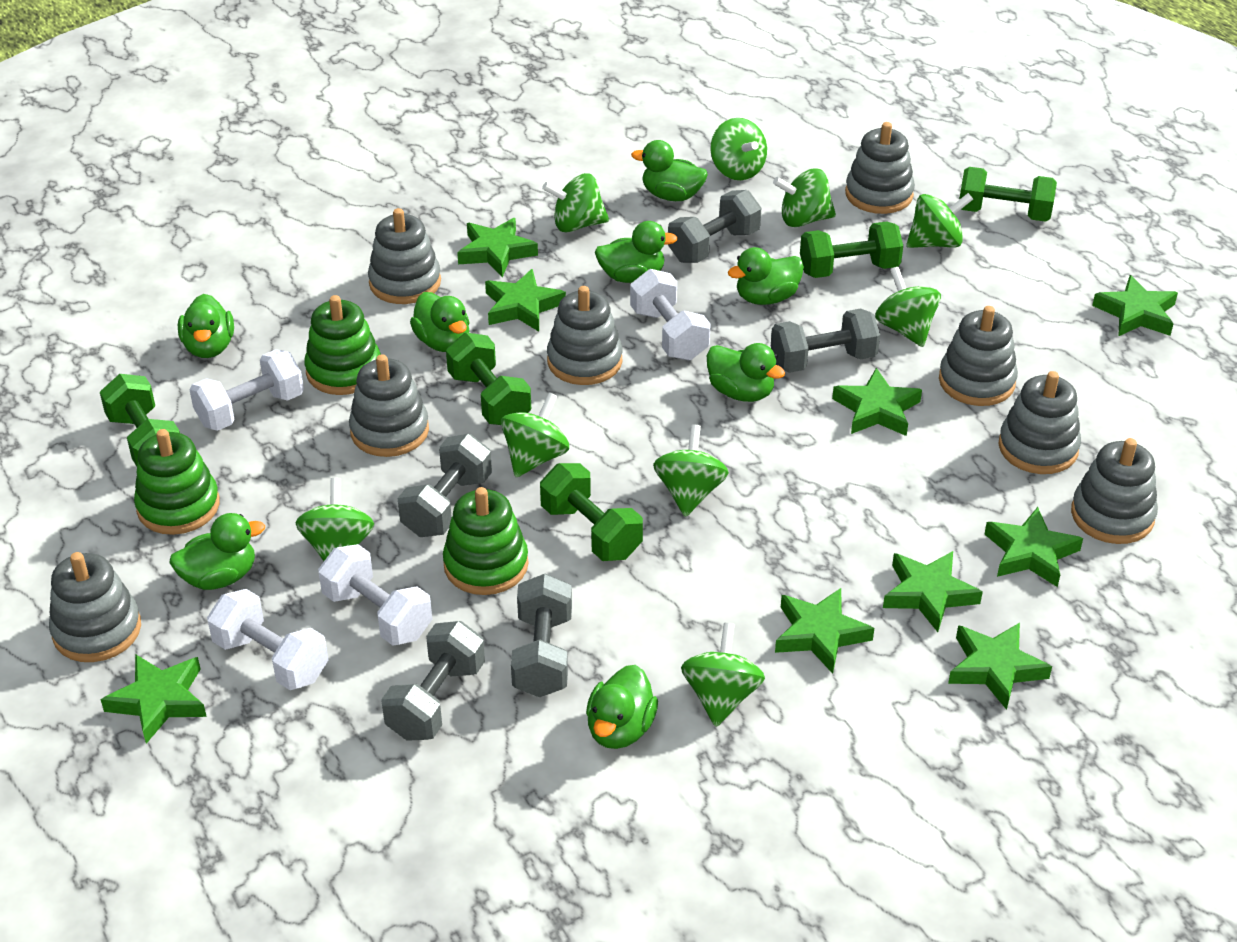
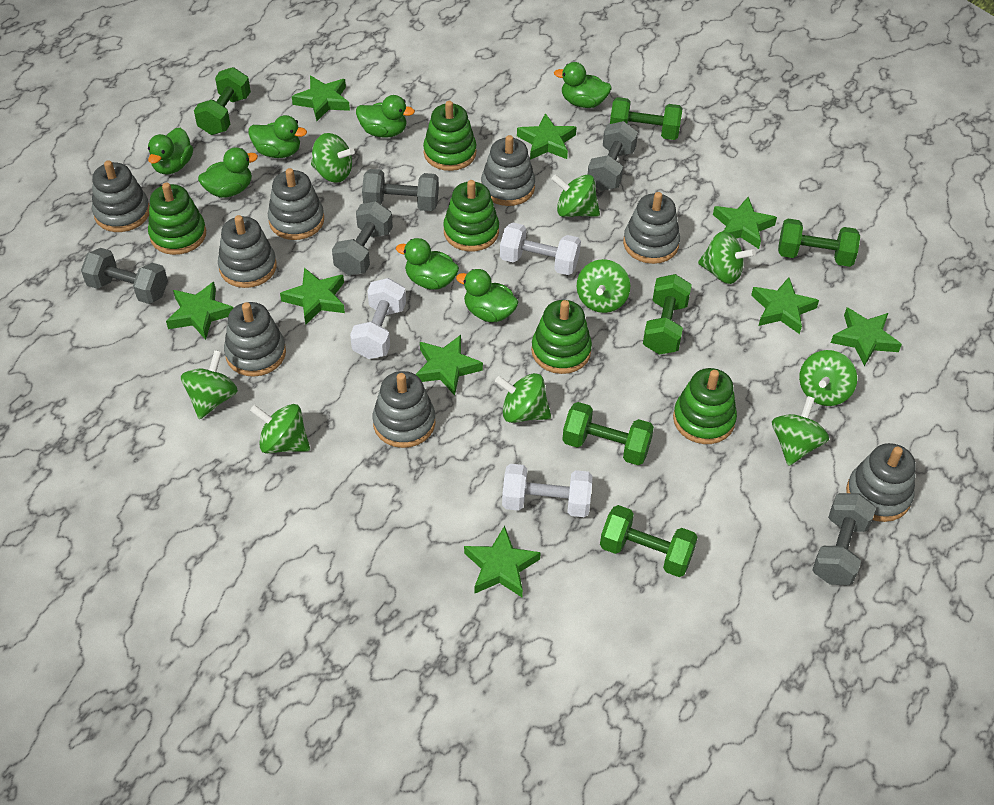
green duck: [169,513,265,590] [178,294,234,358] [410,292,470,352] [586,665,658,749] [595,221,678,283] [631,140,708,201] [707,343,785,402] [728,247,804,305] = 8 -> [148,128,193,174] [198,147,258,198] [248,115,307,158] [356,95,415,138] [396,238,459,290] [456,269,518,322] [554,62,612,108] = 7
green dumbbell: [100,374,180,467] [446,332,531,425] [540,463,643,561] [800,221,903,278] [959,167,1057,222] = 5 -> [194,67,251,135] [562,402,654,465] [600,505,698,577] [610,97,683,140] [643,274,692,355] [778,219,860,267] = 6
green stacking toy: [134,429,220,535] [304,295,381,395] [443,487,529,595] = 3 -> [148,183,206,255] [423,101,477,171] [443,180,499,251] [531,300,592,374] [673,368,737,444] = 5
white dumbbell: [189,349,304,431] [207,589,329,690] [318,544,432,646] [630,269,711,360] = 4 -> [350,278,406,359] [500,222,581,275] [502,464,593,517] = 3

